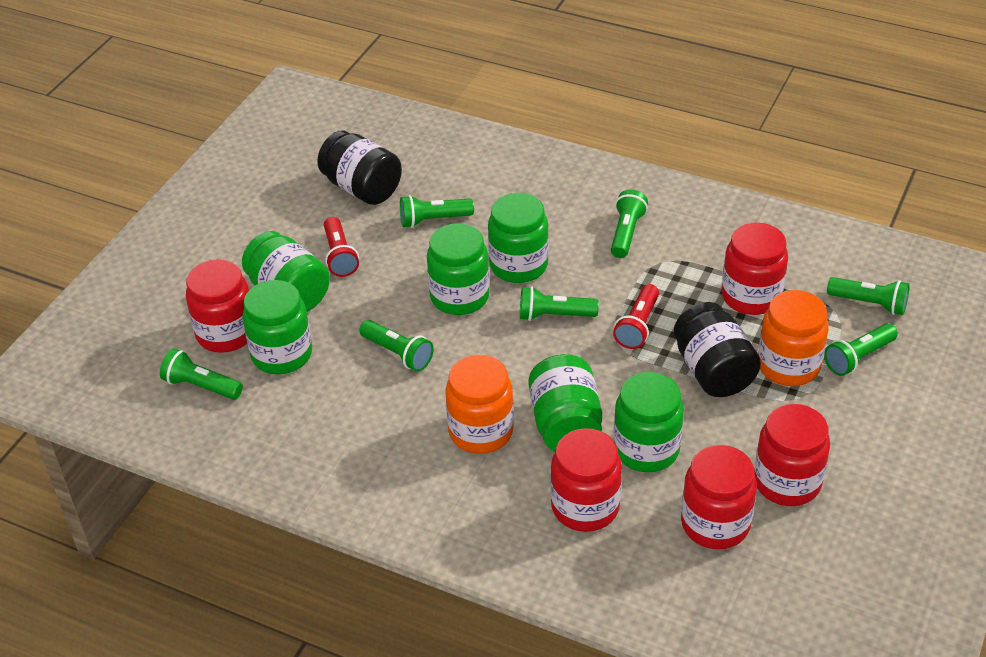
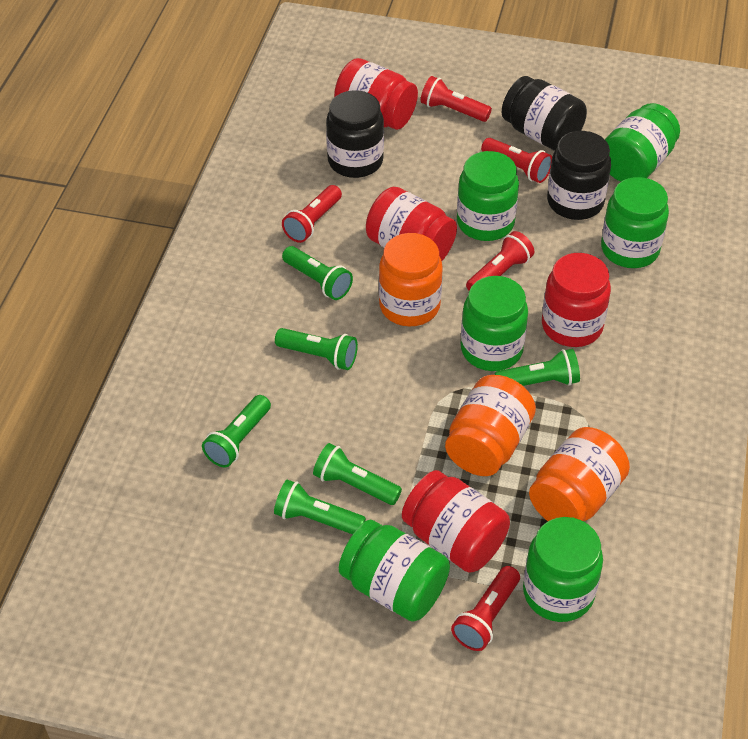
black jar: [317,131,402,205] [674,302,761,397] = 2 -> [326,90,384,178] [502,76,587,151] [547,131,611,220] = 3
green flashlight: [160,349,243,400] [359,320,434,371] [400,195,474,228] [520,286,599,321] [611,189,648,258] [824,323,898,376] [827,277,910,315] = 7 -> [202,395,271,467] [274,480,366,534] [275,328,358,370] [282,246,353,300] [313,443,402,505] [494,349,580,386] = 6
orange jar: [445,355,514,454] [758,290,829,386] = 2 -> [379,233,443,327] [445,375,536,476] [529,427,630,521] = 3
red flashlight: [324,217,359,277] [613,284,659,349] = 2 -> [282,185,342,243] [421,76,492,122] [451,566,520,651] [466,231,534,290] [481,138,552,183] = 5
red jar: [186,259,249,353] [551,428,622,532] [681,445,757,549] [721,222,788,315] [754,404,830,506] = 5 -> [334,58,418,130] [366,187,457,261] [402,470,510,572] [542,253,611,347] = 4

